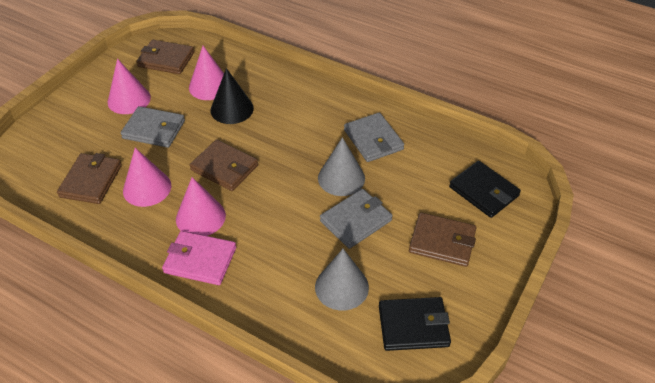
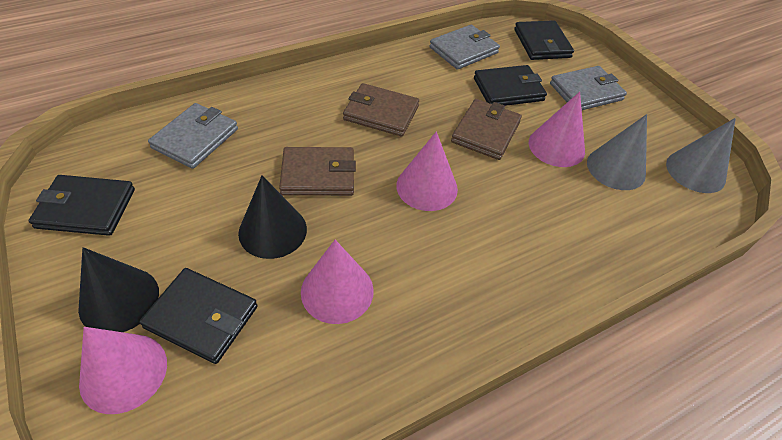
black cone: [211,68,254,124] = 1 -> [78,247,159,332] [238,176,307,259] = 2
black wallet: [379,297,451,351] [449,161,521,218] = 2 -> [29,175,135,236] [139,268,258,364] [474,65,547,106] [514,20,574,60] = 4
brown wallet: [57,153,122,204] [136,40,194,74] [190,139,258,191] [409,212,476,267] = 4 -> [279,147,356,196] [343,83,419,137] [451,99,522,160] = 3
pink wallet: [162,231,236,285] = 1 -> none = 0

